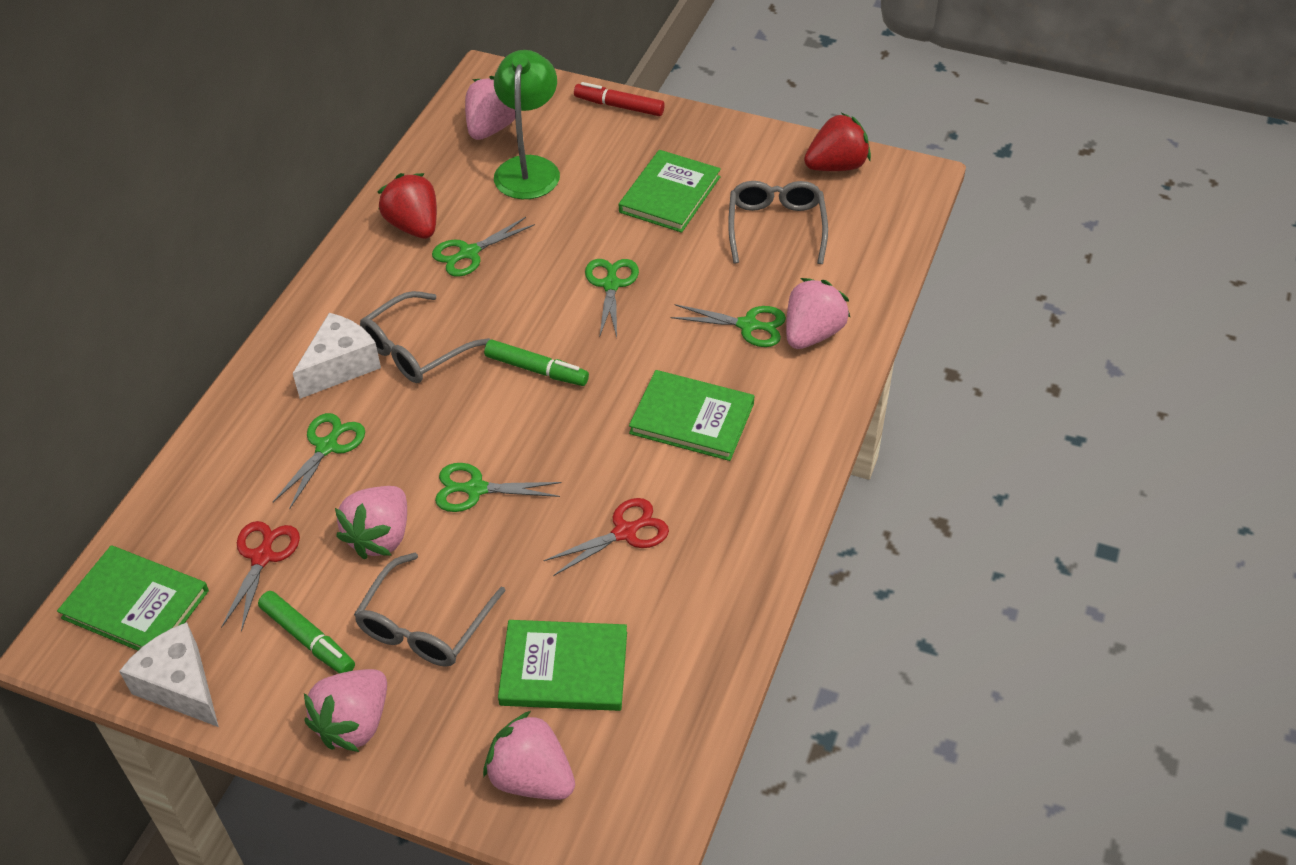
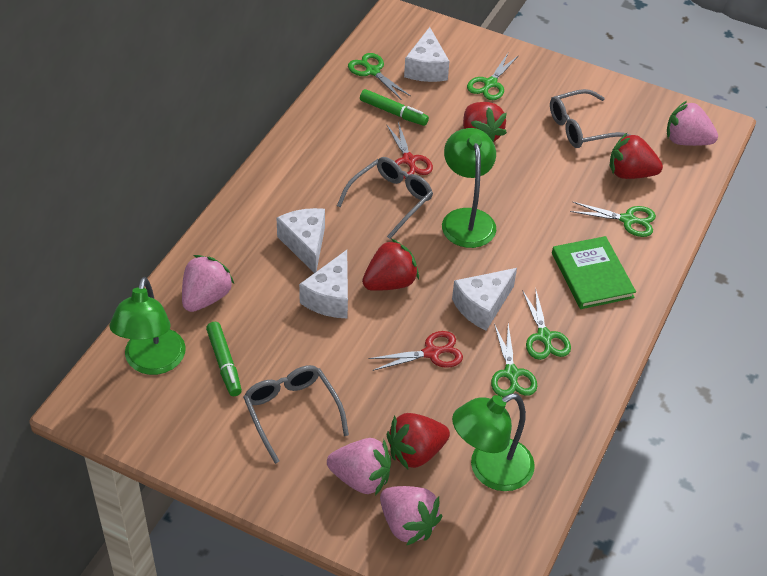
green book: [57,545,209,651] [498,620,627,711] [619,150,721,233] [629,370,755,461] = 4 -> [552,236,636,309] = 1
green lamp: [494,50,560,199] = 1 -> [109,277,186,375] [442,128,496,248] [452,393,535,491] = 3
pink strawberry: [304,669,387,752] [335,486,407,559] [465,76,515,140] [483,711,575,800] [786,278,851,349] = 5 -> [182,255,234,312] [327,438,391,496] [380,486,442,546] [667,101,718,146] = 4
red marker: [574,82,665,116] = 1 -> none = 0
red strawberry: [378,173,437,239] [804,113,871,171] = 2 -> [362,239,419,291] [386,413,450,469] [463,102,507,142] [610,133,663,179] = 4
white cheese: [119,622,219,727] [293,313,381,399] = 2 -> [277,208,325,273] [299,250,348,318] [404,27,449,82] [452,268,517,331] = 4

